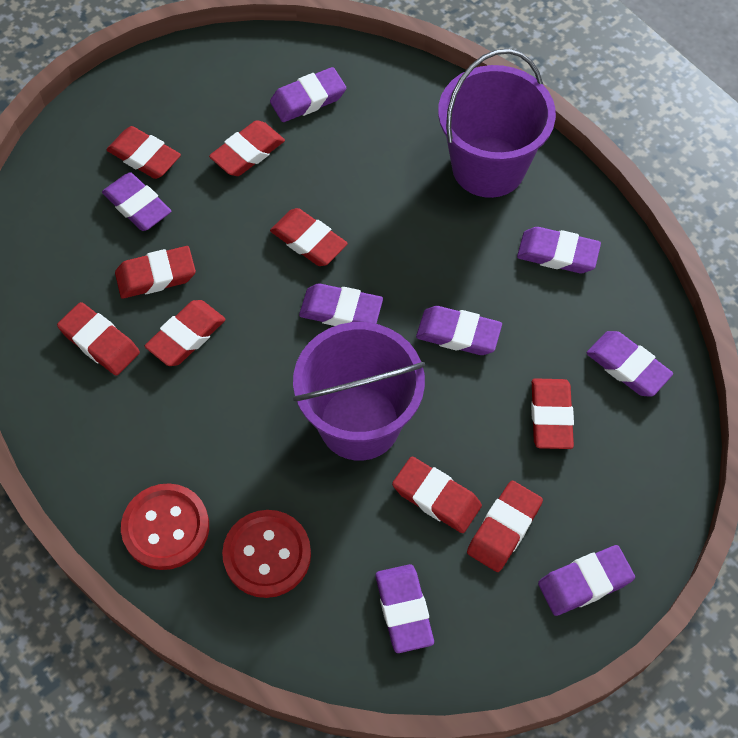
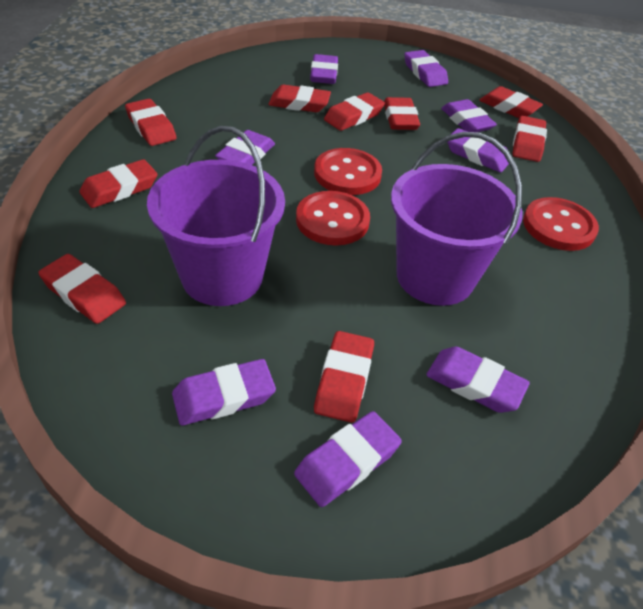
red button: [121,483,209,570] [222,510,311,598] = 2 -> [296,191,370,246] [314,148,382,195] [523,197,599,251] = 3

